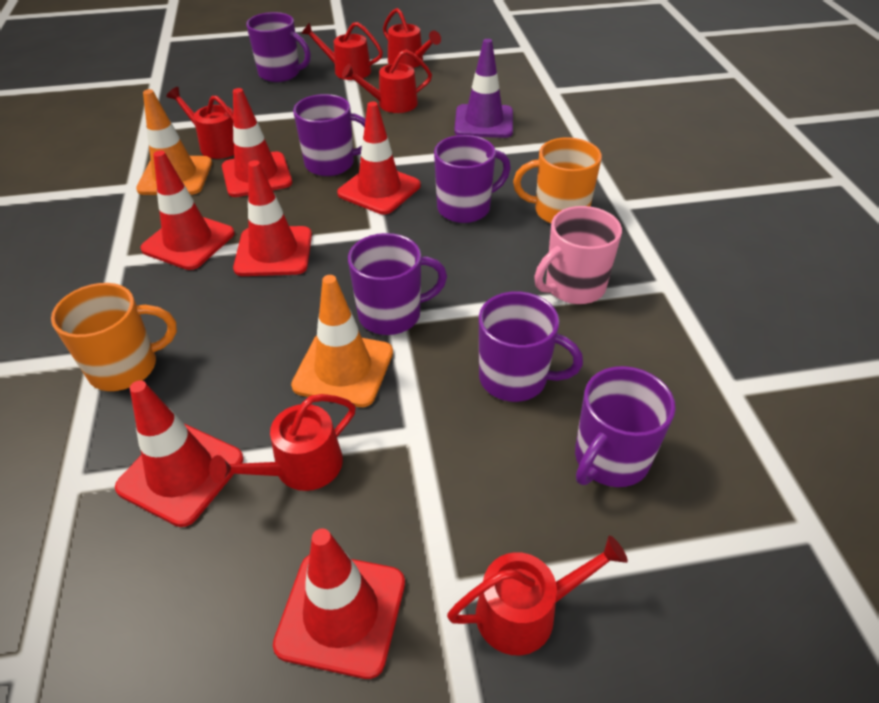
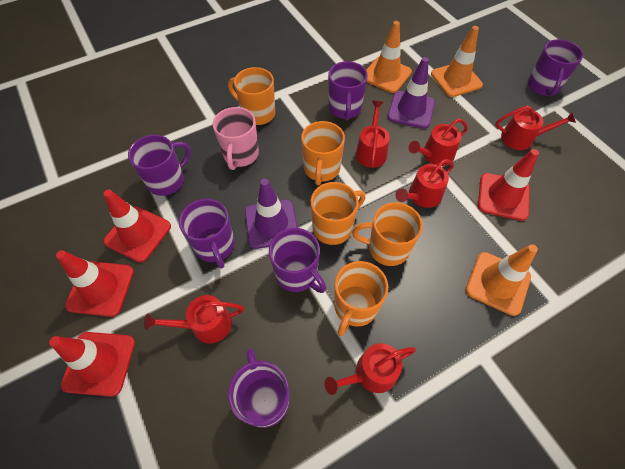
orange mug: [51,283,177,391] [513,137,602,224] = 2 -> [228,67,275,125] [301,121,345,185] [311,182,365,245] [334,261,388,336] [352,202,423,266] = 5
orange traffic cone: [136,89,212,195] [291,275,393,407] = 2 -> [366,21,412,93] [431,26,483,97] [466,244,538,316] = 3
purple traffic cone: [454,39,513,138] = 1 -> [245,179,298,249] [387,57,435,129] = 2
red traffic cone: [115,380,244,527] [140,151,235,270] [222,88,292,197] [233,160,312,276] [273,529,405,679] [337,101,421,215] = 6 -> [49,332,135,397] [56,250,134,317] [104,190,171,262] [478,149,539,221] = 4

